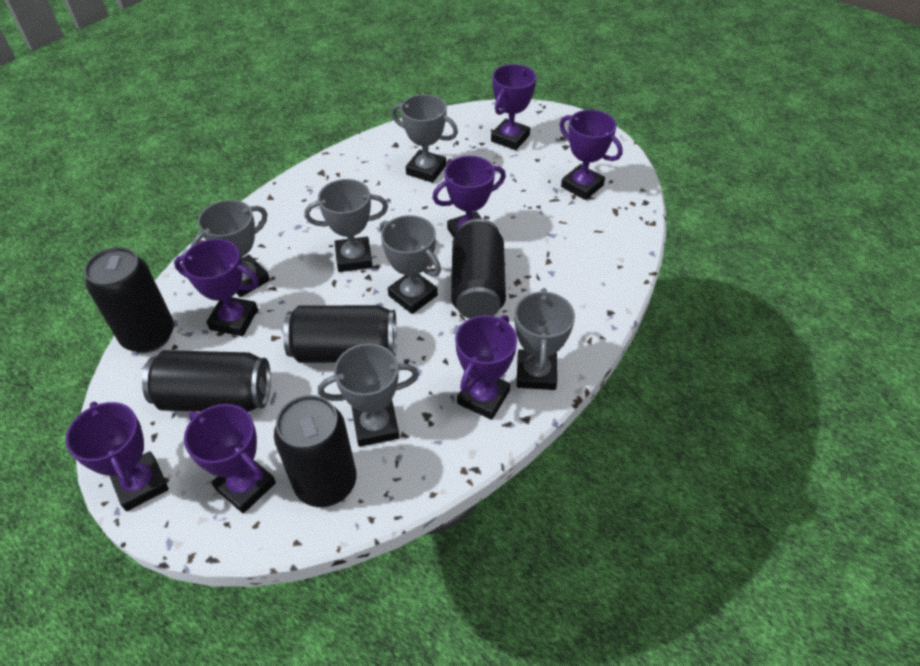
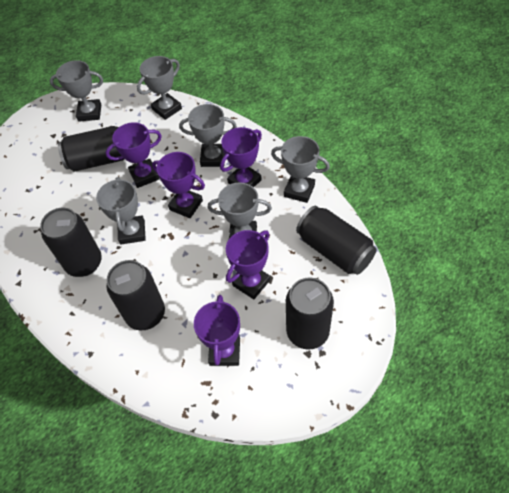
purple trophy: [65,402,169,511] [174,239,259,336] [184,404,276,514] [432,156,506,238] [455,315,517,420] [491,64,537,150] [559,110,623,200] = 7 -> [105,122,162,188] [152,152,205,218] [194,295,240,366] [220,127,262,187] [226,230,270,299] = 5

